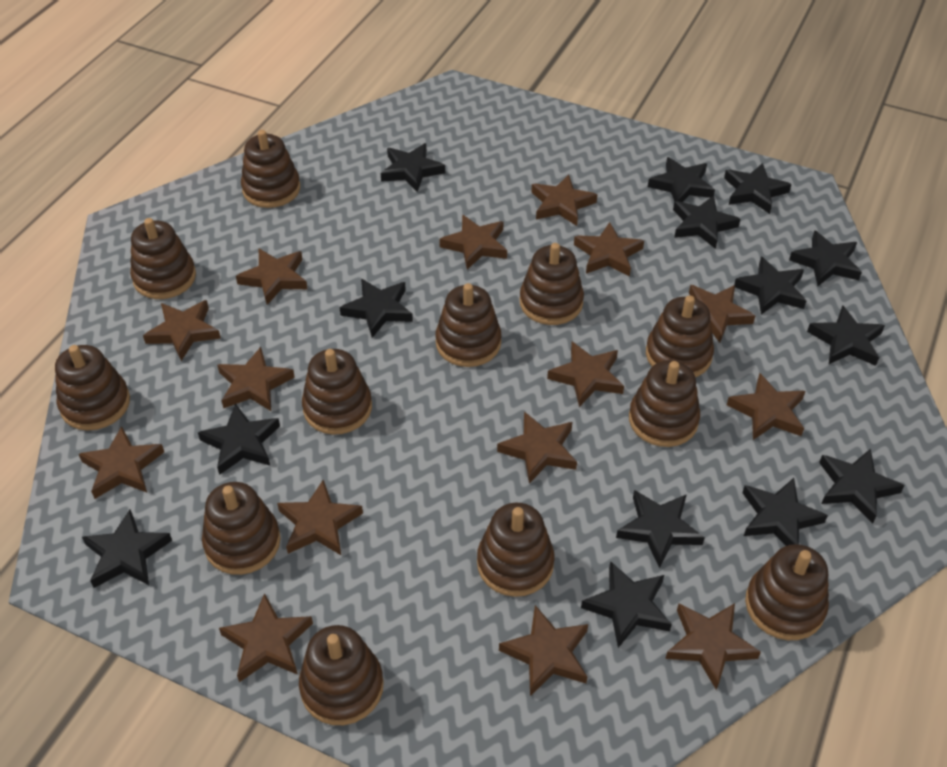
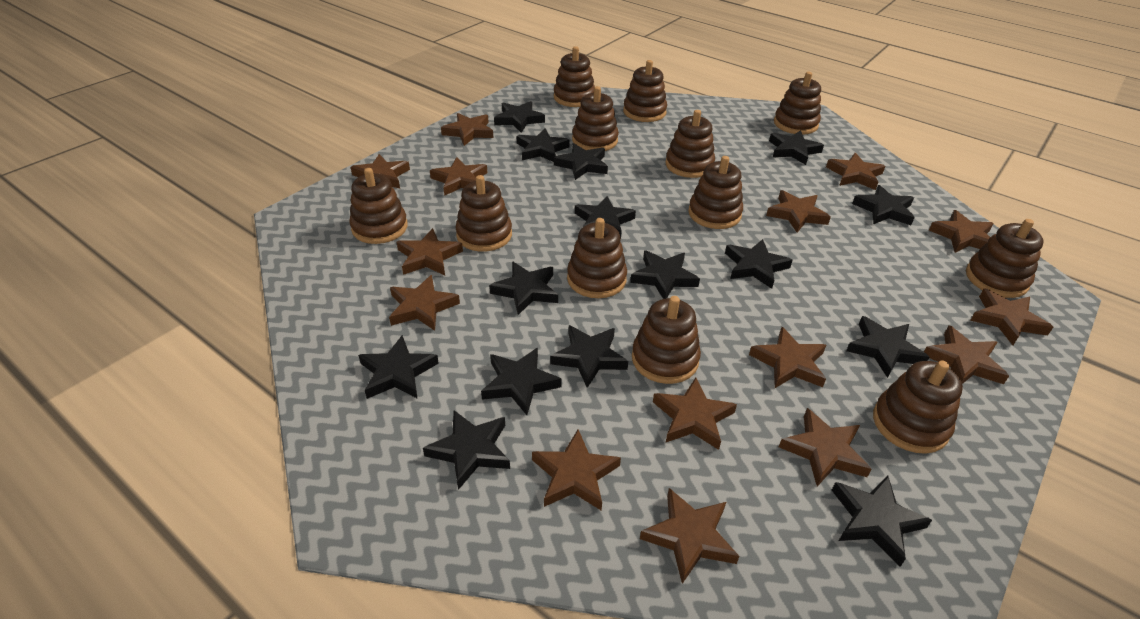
black star: [82,510,172,588] [198,403,280,475] [340,279,413,338] [381,143,445,192] [581,561,672,648] [616,490,705,568] [648,157,715,202] [673,195,740,249] [724,163,792,214] [734,257,806,315] [742,478,828,546] [789,230,862,286] [807,305,885,366] [819,449,905,523] = 14 -> [358,335,439,399] [423,410,510,490] [481,348,562,415] [489,261,558,315] [494,101,545,133] [517,128,570,162] [550,325,628,388] [554,143,608,180] [575,196,636,238] [630,250,700,299] [725,239,793,289] [769,130,824,165] [832,476,932,567] [846,316,929,378] [852,185,915,225] = 15

